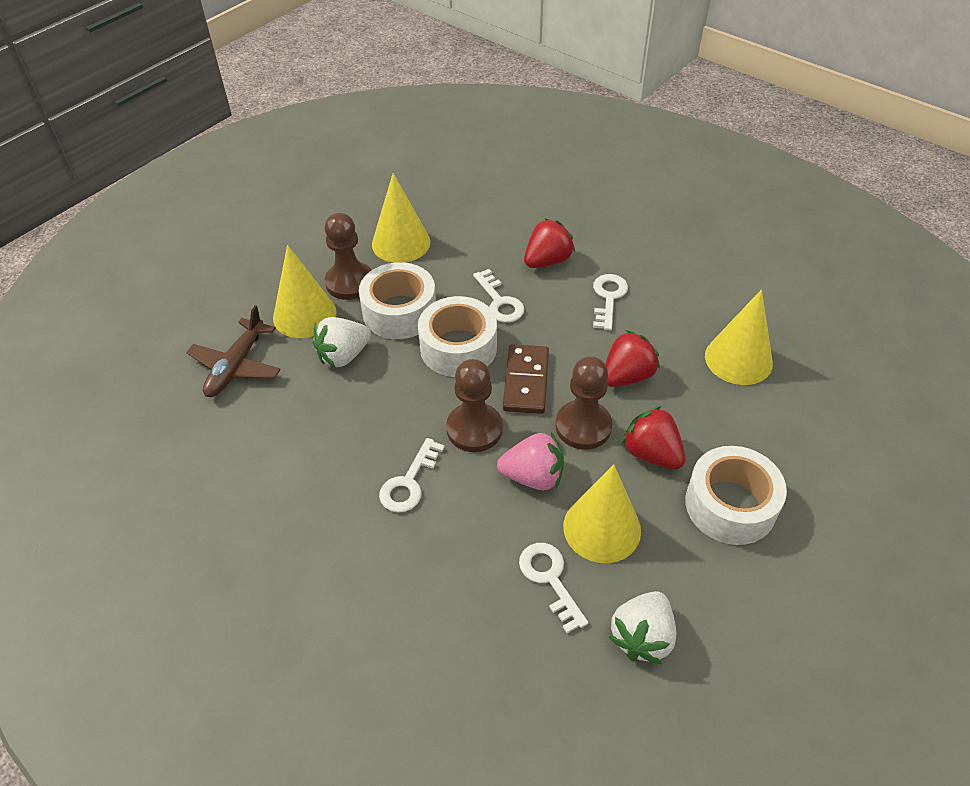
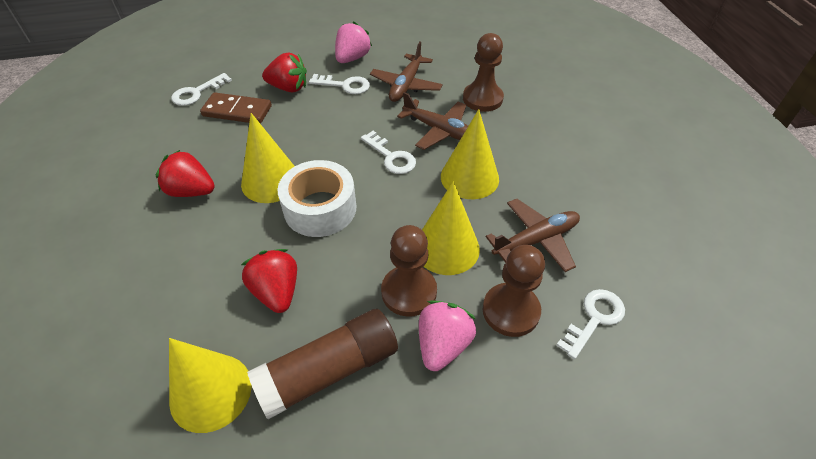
brown glue stick: none = 0 -> [247,309,398,419] = 1
brown plane: [186,305,281,397] = 1 -> [370,42,443,102] [397,92,468,150] [486,199,580,272] = 3
pink strawberry: [497,433,564,490] = 1 -> [335,21,372,63] [419,300,476,371] = 2
white strawberry: [313,317,371,368] [608,591,677,664] = 2 -> none = 0
white tape: [359,262,436,339] [418,296,497,377] [685,446,787,545] = 3 -> [277,160,356,237] = 1

